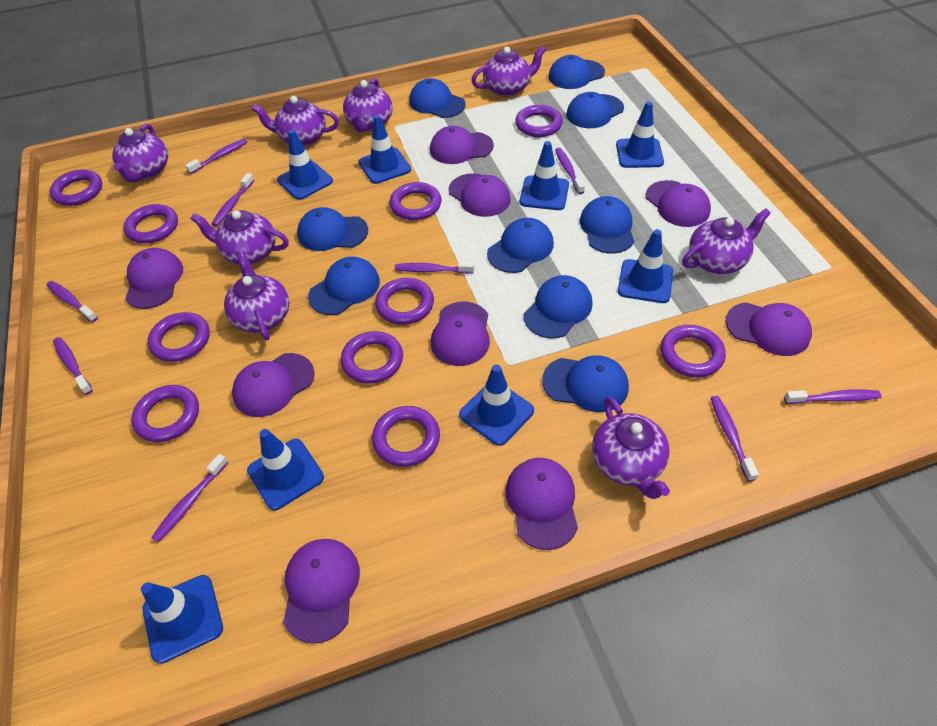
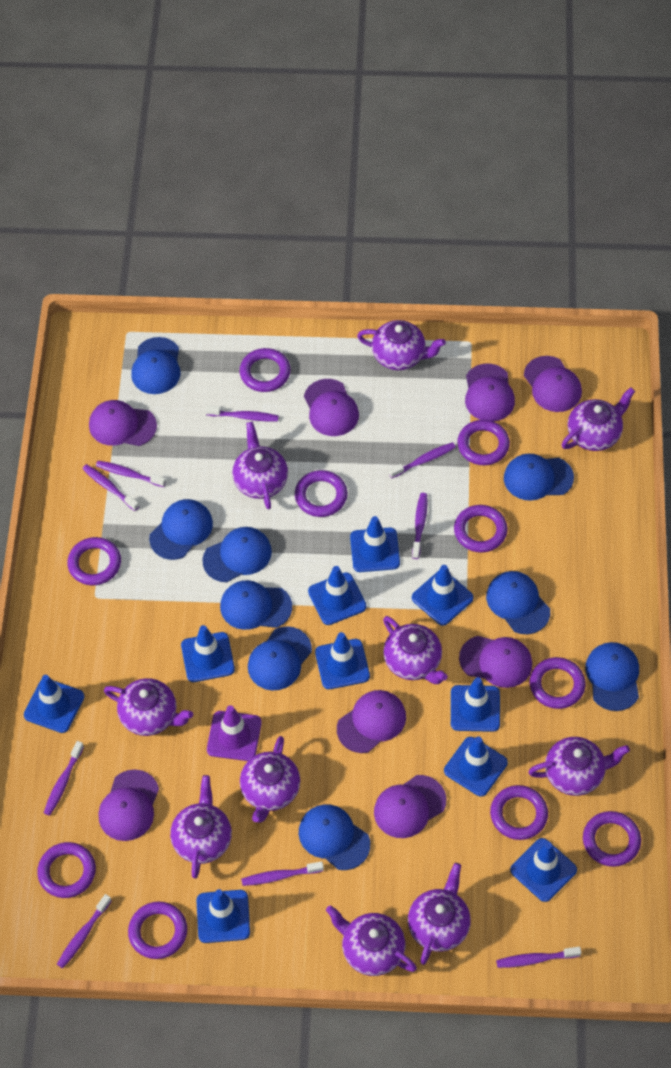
blue traffic cone: [141,575,223,664] [247,429,324,511] [277,130,333,200] [359,115,411,184] [459,365,534,446] [520,141,569,210] [616,101,664,168] [618,229,673,303] = 8 -> [24,675,84,733] [181,625,235,682] [196,889,250,943] [308,566,367,625] [315,632,370,689] [350,516,400,572] [412,565,473,626] [444,737,508,797] [451,677,500,732] [510,838,577,902] = 10
purple cap: [125,248,183,309] [232,353,315,417] [283,539,360,644] [430,126,494,164] [431,301,490,366] [449,173,511,217] [506,458,578,550] [646,180,711,227] [725,302,812,356] = 9 -> [89,400,157,446] [99,769,159,841] [304,379,359,436] [337,690,406,753] [374,775,446,838] [459,636,532,688] [465,363,515,422] [524,356,582,412] = 8
purple teapot: [112,124,168,182] [190,210,289,264] [224,250,289,341] [252,96,339,147] [343,78,393,132] [471,46,546,97] [592,397,670,499] [682,209,771,274] = 8 -> [104,678,193,736] [170,775,232,879] [232,422,288,509] [240,736,300,823] [326,905,417,976] [357,320,446,370] [383,616,448,684] [408,863,471,965] [529,737,630,796] [562,387,635,451] = 10
purple traffic cone: none = 0 -> [207,705,262,761] = 1

